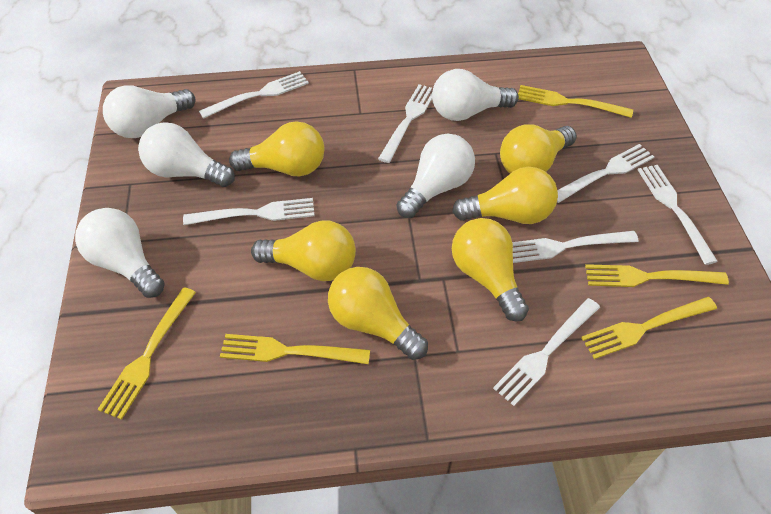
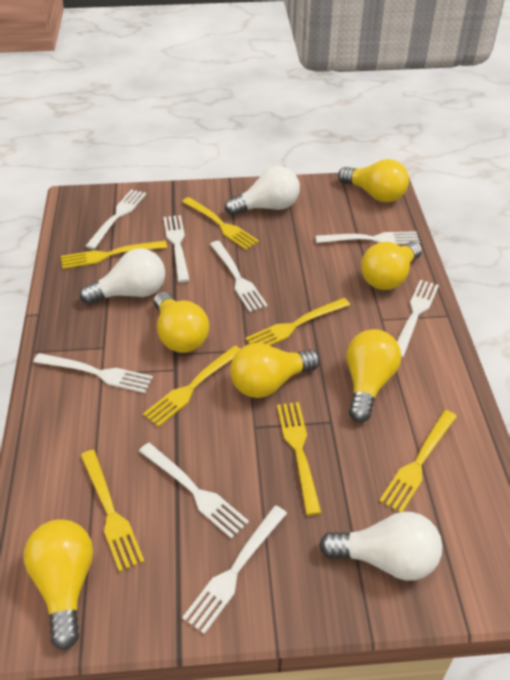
white fork: [183,198,315,225] [199,71,309,119] [378,84,432,163] [493,298,600,406] [512,231,639,263] [557,144,654,203] [638,165,718,265] = 7 -> [33,353,153,393] [85,189,146,250] [139,443,249,539] [163,215,190,283] [182,505,287,634] [210,241,268,312] [316,231,420,245] [397,280,439,358] = 8
white light bulb: [75,208,165,298] [103,85,196,138] [138,122,235,187] [397,133,475,218] [432,69,519,121] = 5 -> [80,248,165,305] [225,166,300,216] [319,512,442,581] = 3
yellow fork: [97,287,196,420] [220,334,370,364] [518,85,633,118] [581,297,717,359] [585,264,729,287] = 5 -> [61,241,167,269] [80,450,145,572] [143,346,240,427] [182,197,259,250] [245,298,350,346] [277,402,321,516] [379,410,457,512] = 7

